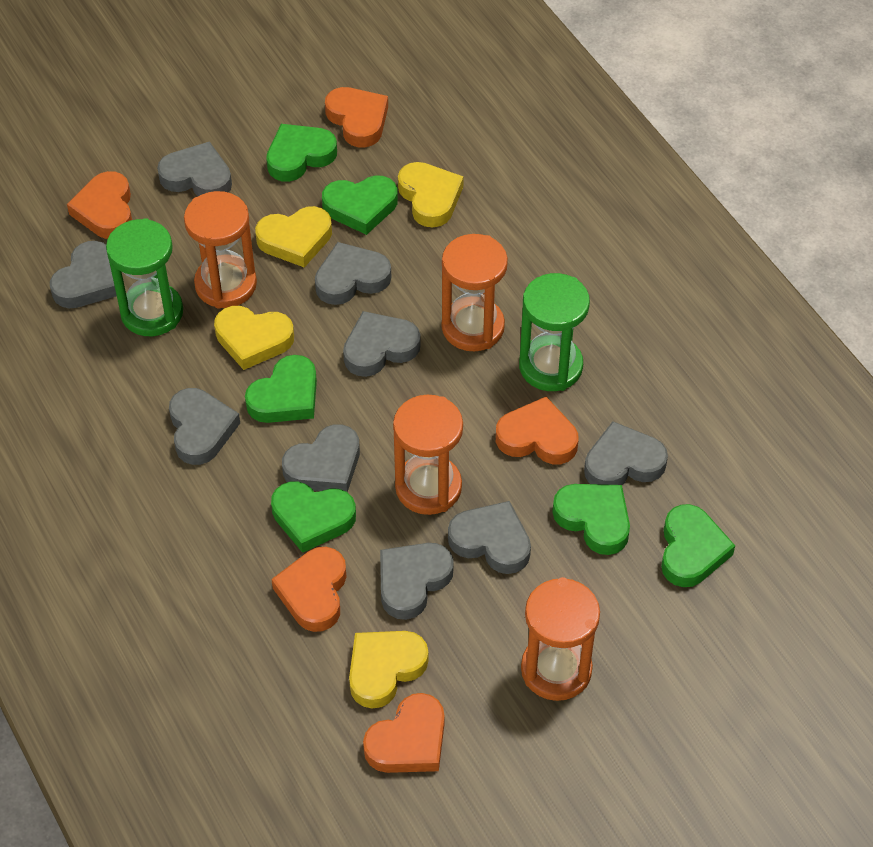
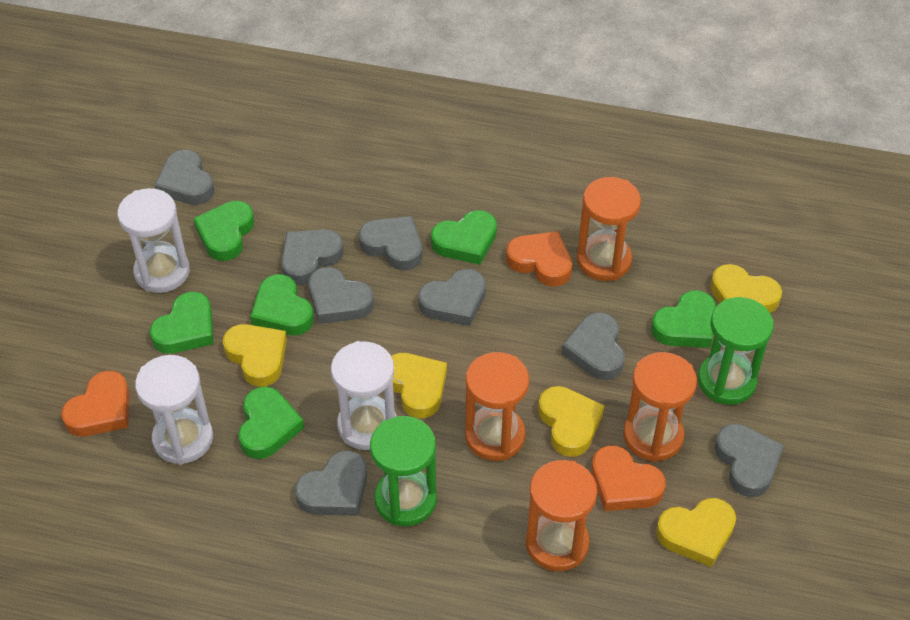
grey heart: [50,241,117,308] [157,141,232,196] [169,388,240,465] [282,424,360,492] [315,242,392,305] [343,311,421,377] [380,543,454,620] [448,501,531,574] [584,421,668,485] = 9 -> [154,149,215,205] [281,229,344,285] [295,450,367,516] [308,267,374,324] [359,216,422,270] [418,269,486,326] [561,312,625,380] [715,424,784,497] = 8
orange heart: [67,171,132,239] [271,547,346,632] [325,87,388,147] [363,693,445,773] [496,397,578,464] = 5 -> [61,371,129,436] [506,231,572,286] [592,445,666,511] = 3
white hourglass: none = 0 -> [117,188,190,293] [135,355,213,465] [331,341,397,450] = 3
yellow heart: [214,306,294,370] [255,206,332,267] [349,631,429,709] [398,162,464,227] = 4 -> [223,324,287,387] [391,353,447,418] [538,386,604,457] [656,498,736,567] [710,264,782,313] = 5

